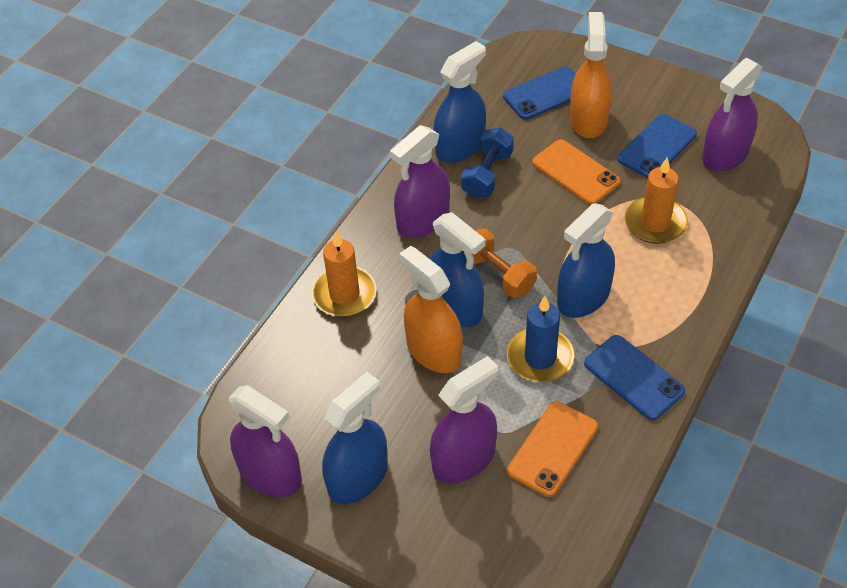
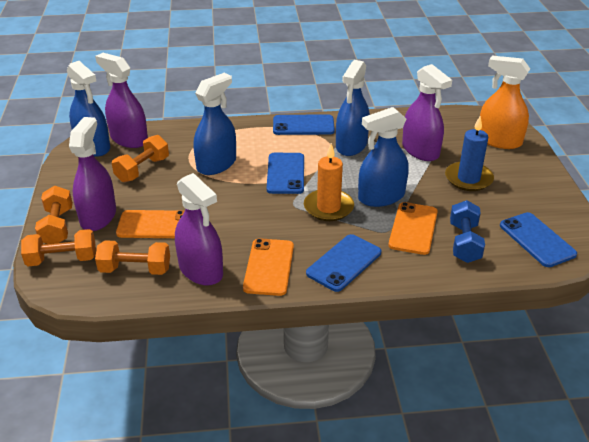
blue phone: [503,66,576,120] [584,335,685,420] [617,114,697,178] = 3 -> [267,153,304,194] [273,114,335,135] [306,234,381,292] [500,212,577,267] = 4
orange candle: [312,232,376,317] [625,158,688,244] = 2 -> [304,143,354,221] = 1
orange dumbbell: [473,228,537,298] = 1 -> [21,229,96,266] [35,186,73,244] [95,240,170,275] [112,135,169,182] = 4
orange phone: [507,401,598,497] [532,140,620,205] = 2 -> [116,210,185,238] [243,238,294,296] [388,202,438,255] = 3
orange spray bottle: [399,246,463,373] [570,12,612,138] = 2 -> [480,56,530,149] = 1

